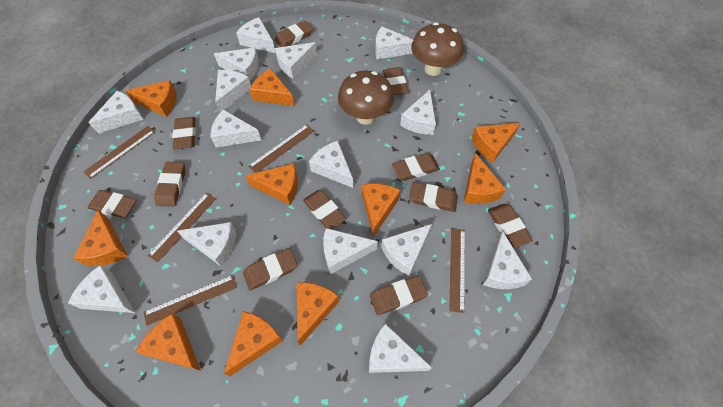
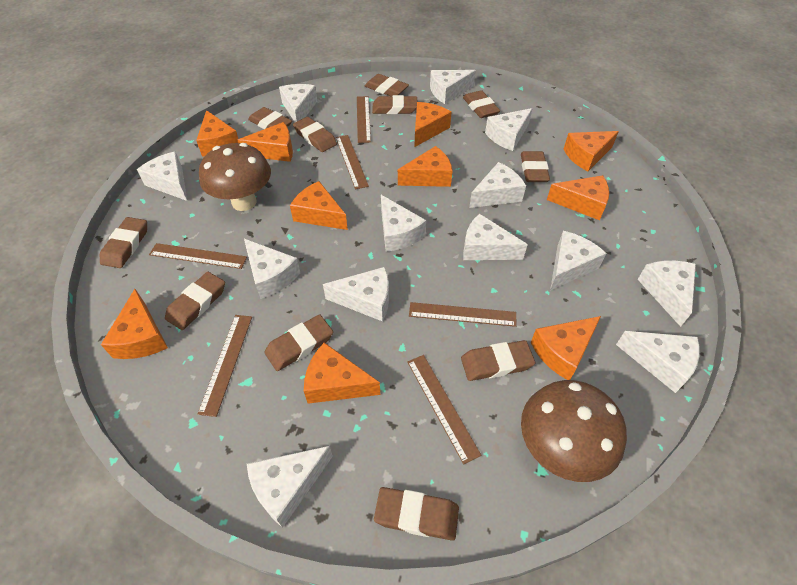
brown ruler: [83,126,155,179] [143,275,237,326] [148,193,216,263] [249,124,314,173] [449,228,465,313] = 5 -> [149,243,247,269] [198,315,252,417] [336,135,369,189] [357,96,371,143] [407,355,482,464] [409,302,517,327] = 6
white cheese: [68,265,135,313] [88,91,143,133] [177,222,236,267] [210,110,261,148] [214,47,259,81] [215,70,251,112] [236,17,275,53] [275,42,317,79] [309,141,353,188] [323,228,378,274] [369,323,432,373] [375,27,413,59] [381,224,432,276] [400,90,436,135] [483,231,532,289] = 15 -> [137,152,187,201] [244,239,300,299] [247,446,333,528] [279,84,317,122] [323,267,389,322] [381,195,426,252] [430,70,476,104] [463,213,528,260] [469,162,526,208] [485,108,533,151] [550,231,606,291] [616,331,700,393] [638,260,696,327] = 13

